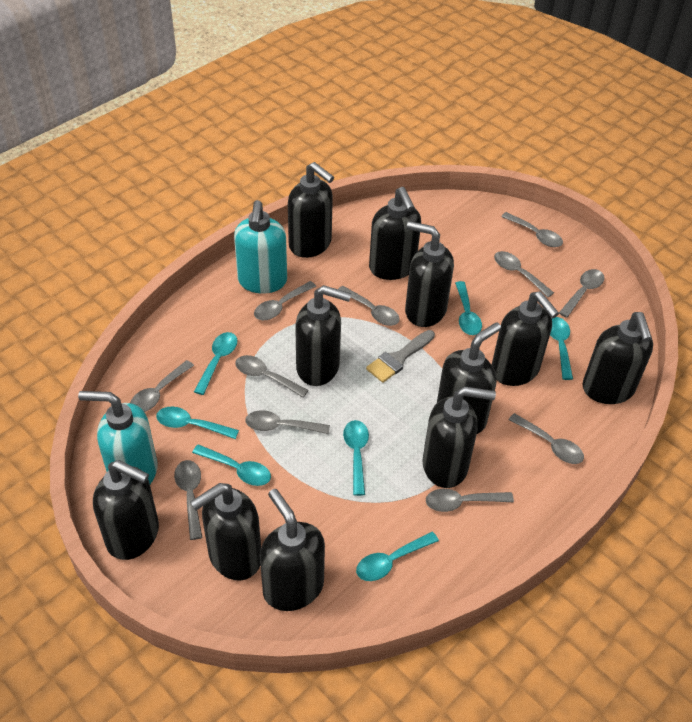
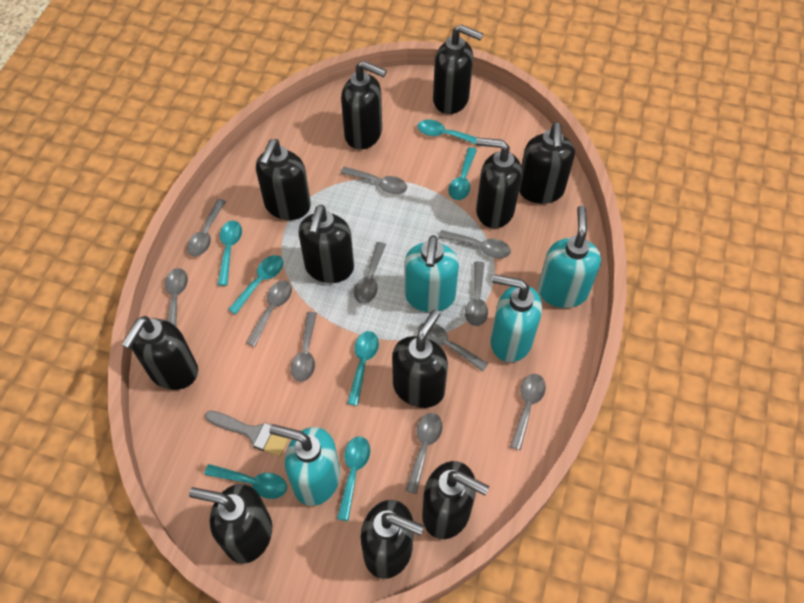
turquoise soap dispenser: [78,391,158,484] [234,200,287,294] = 2 -> [269,424,340,506] [405,235,459,312] [490,274,542,362] [538,206,601,308] = 4

